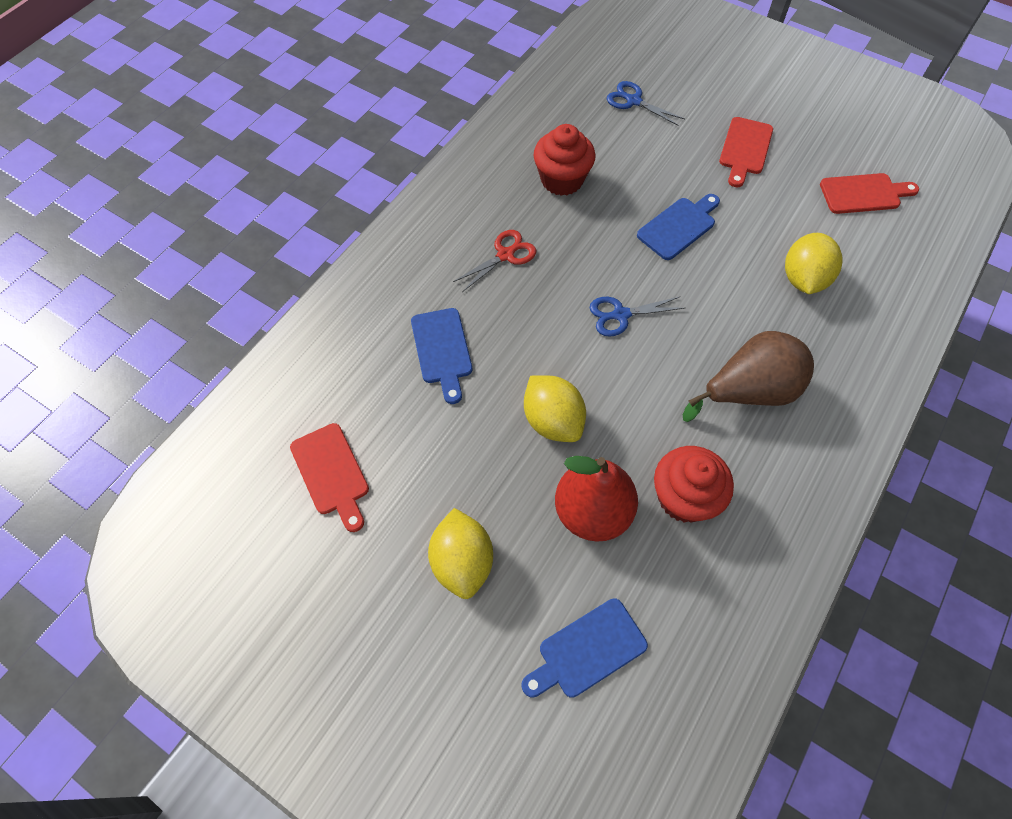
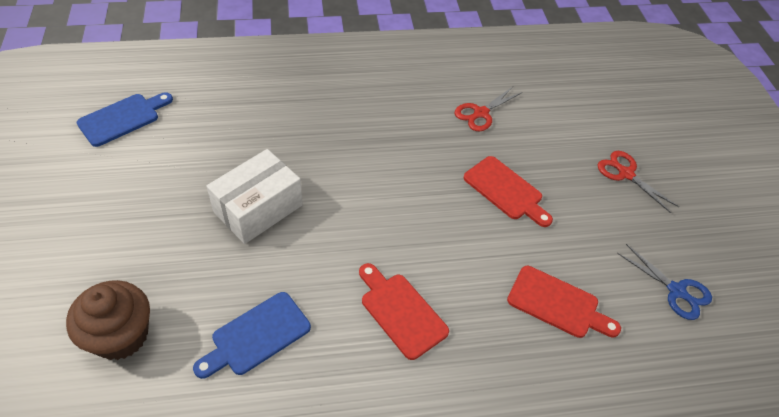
blue cutting board: [411,308,472,404] [521,598,648,698] [637,194,720,260] = 3 -> [77,92,173,147] [193,292,311,379] = 2
blue scissors: [590,296,685,337] [607,81,685,126] = 2 -> [617,244,712,320] = 1
brown cupcake: none = 0 -> [66,280,150,360] = 1
brown pear: [683,331,814,422] = 1 -> none = 0
red cupcake: [534,124,595,196] [654,446,734,522] = 2 -> none = 0
red pear: [555,456,638,542] = 1 -> none = 0
red scissors: [453,230,536,292] = 1 -> [455,87,523,131] [598,151,679,213] = 2
white box: none = 0 -> [206,149,303,244] = 1
yellow lemon: [428,508,493,599] [524,375,586,442] [785,233,843,294] = 3 -> none = 0

